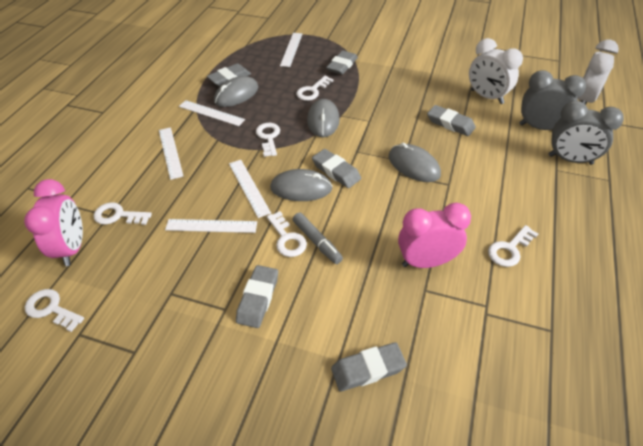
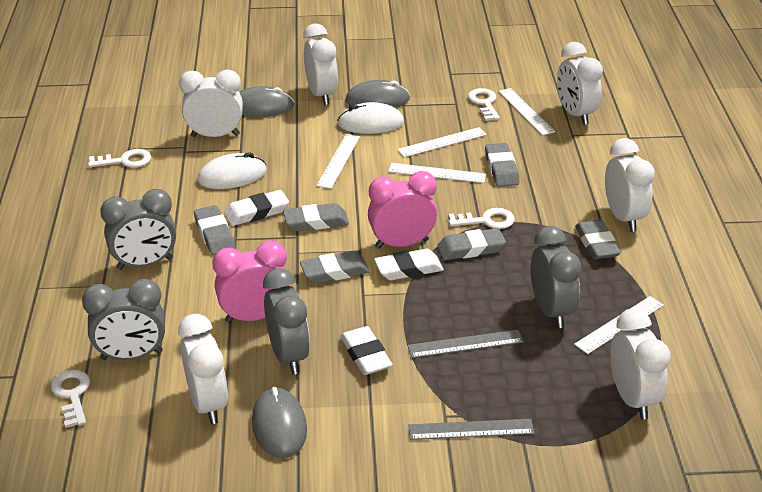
grey clock: [519,70,586,130] [548,101,624,165] = 2 -> [82,279,165,360] [100,189,176,270] [263,268,310,374] [531,226,581,328] = 4
grey marker: [293,213,343,264] = 1 -> none = 0
grey mouse: [214,76,258,107] [270,169,333,201] [307,99,340,137] [389,143,441,182] = 4 -> [239,86,294,117] [252,387,307,458] [345,80,410,108] = 3
grey ruler: none = 0 -> [408,330,524,358] [408,419,534,440] = 2
white clock: [469,38,523,104] [577,39,619,105] = 2 -> [178,314,228,424] [179,69,243,137] [303,24,338,105] [557,42,603,125] [605,138,655,232] [610,308,671,419] = 6
white eraser: none = 0 -> [224,190,289,226] [340,326,393,375] [374,249,444,280] = 3
white key: [25,289,84,332] [93,202,152,225] [256,123,280,157] [267,211,307,257] [296,76,334,101] [488,225,538,267] = 6 -> [51,369,90,428] [88,149,151,168] [448,208,515,229] [468,88,500,121] = 4
white mouse: none = 0 -> [198,152,267,189] [337,102,404,134] = 2

